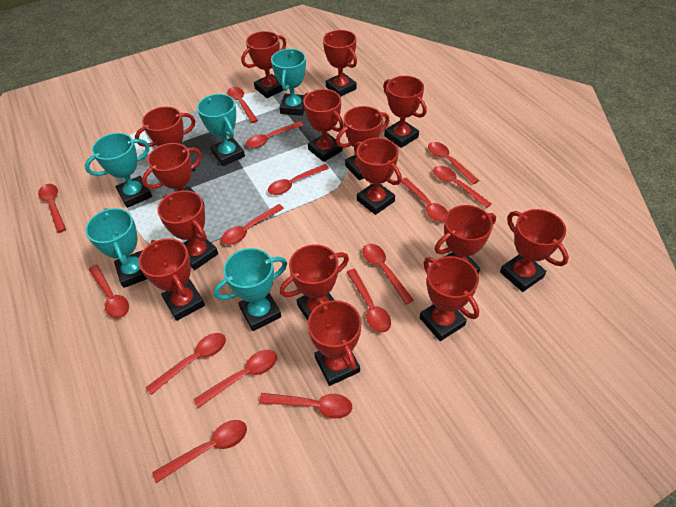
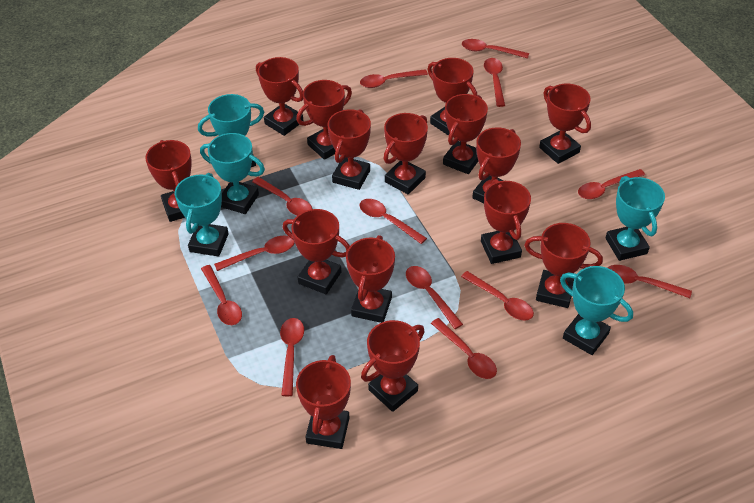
red spoon: [38,184,66,233] [88,265,129,318] [146,333,226,395] [152,420,247,483] [193,350,277,408] [221,204,284,245] [227,87,258,123] [246,121,303,148] [259,393,352,419] [268,164,329,195] [347,269,391,333] [362,244,414,304] [401,178,448,222] [428,142,479,184] [433,166,492,208] = 15 -> [201,265,242,325] [214,236,295,271] [252,177,312,216] [280,318,304,396] [359,199,427,244] [360,69,428,88] [406,266,463,329] [431,318,497,379] [461,271,534,320] [462,39,529,59] [484,58,505,107] [578,169,645,199] [607,265,692,298] = 13

